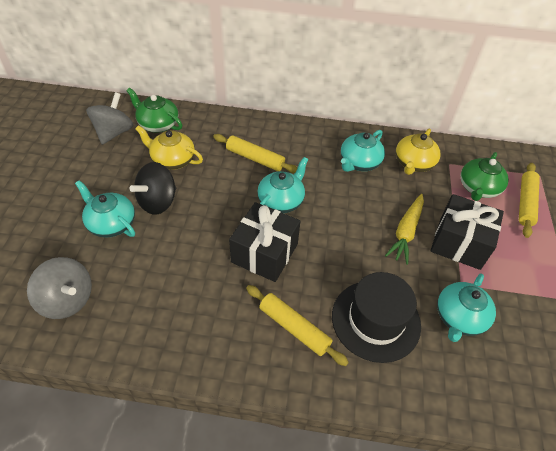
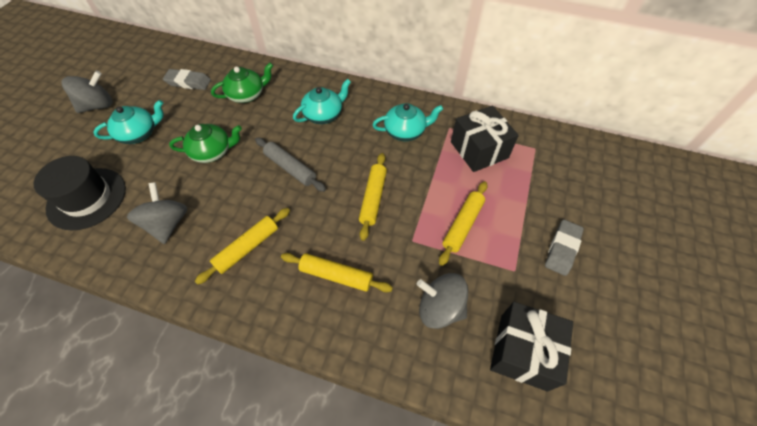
black spinning top: [129,162,176,215] = 1 -> none = 0
grey eraser: none = 0 -> [163,69,211,90] [545,220,584,276] = 2
grey rolling pin: none = 0 -> [255,137,326,192] = 1
grey spinning top: [27,257,92,319] [86,92,134,145] = 2 -> [62,71,112,113] [127,182,187,244] [417,273,468,329] = 3
turquoise teapot: [75,180,135,238] [257,157,308,213] [341,130,385,172] [437,273,496,342] = 4 -> [93,100,164,144] [293,79,351,124] [372,103,443,141] = 3
yellow carrot: [385,194,424,265] = 1 -> none = 0
yellow rolling pin: [213,134,298,173] [246,285,349,366] [519,163,540,238] = 3 -> [195,208,290,285] [281,253,393,292] [359,153,387,241] [439,181,488,266] = 4
yellow teapot: [135,125,203,170] [396,129,441,175] = 2 -> none = 0

